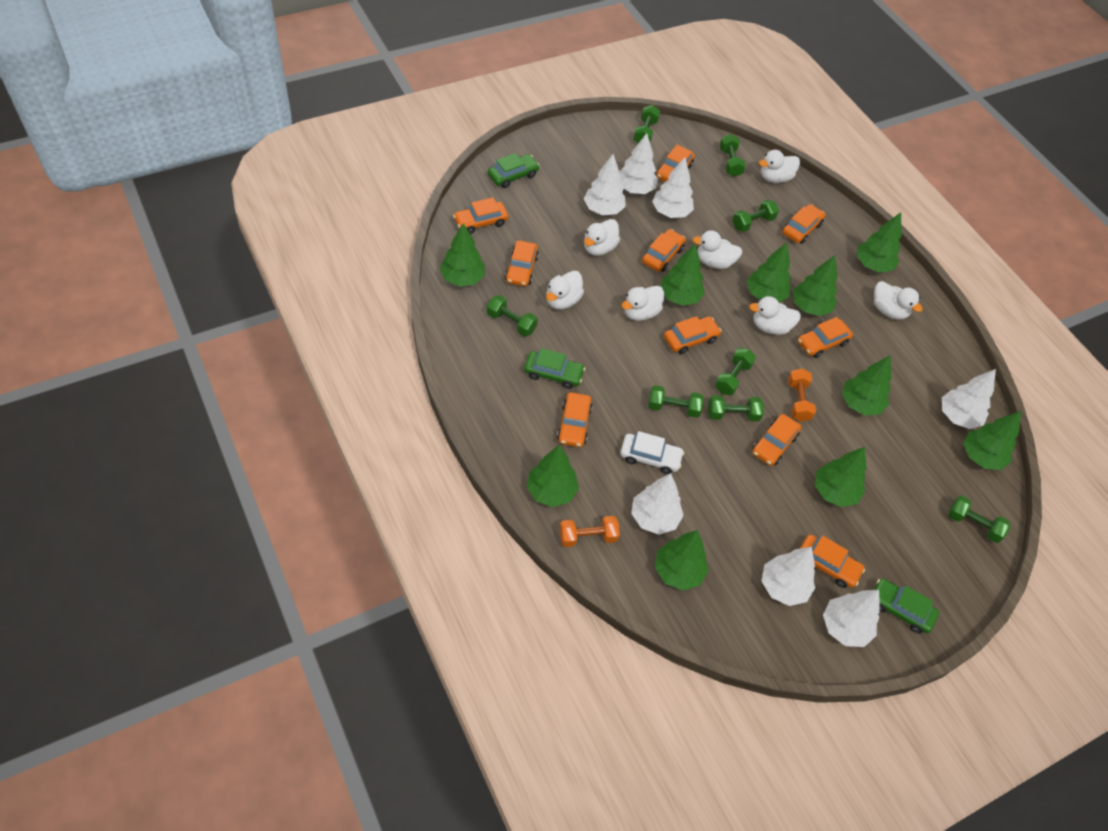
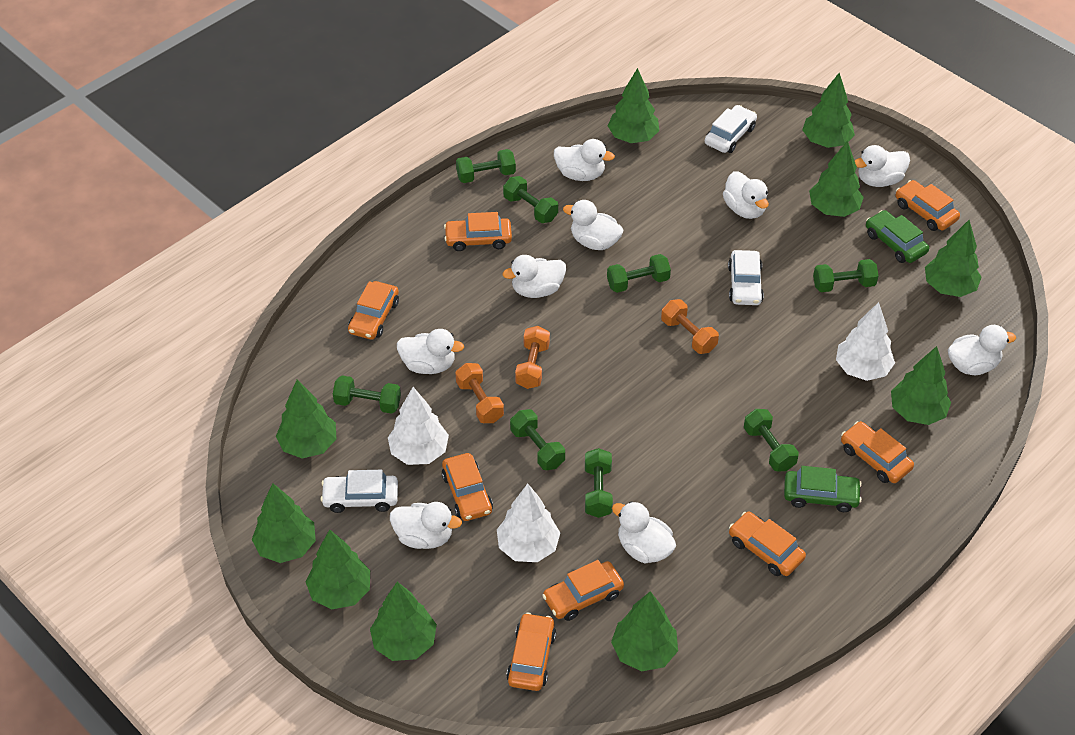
green car: [488,153,540,188] [524,348,585,389] [874,579,939,634] = 3 -> [784,466,862,512] [866,210,929,263] = 2
orange car: [453,197,509,234] [505,241,539,287] [557,392,593,447] [642,229,686,272] [656,145,695,182] [664,316,721,354] [752,414,802,466] [782,204,826,244] [798,317,853,358] [800,534,865,588] = 10 -> [348,281,399,340] [442,453,493,521] [444,212,512,251] [506,613,556,691] [542,560,624,621] [729,512,806,576] [841,421,914,483] [896,180,960,231] = 8
orange dumbbell: [559,516,620,547] [788,368,816,422] = 2 -> [456,363,504,423] [515,326,550,389] [661,299,719,354] = 3
white car: [620,431,684,474] = 1 -> [320,470,398,513] [705,105,757,153] [728,250,764,305] = 3
white duck: [546,271,584,309] [584,219,620,256] [621,286,664,321] [692,230,742,269] [749,296,801,335] [759,150,800,183] [874,281,923,319] = 7 -> [390,502,462,549] [397,329,464,374] [503,255,566,298] [554,139,615,181] [563,200,623,250] [612,501,676,563] [723,171,769,219] [855,145,910,187] [948,325,1016,375] = 9
white tree: [584,154,626,215] [619,133,658,194] [631,473,684,535] [652,157,694,218] [762,547,815,606] [823,590,880,647] [942,369,996,429] = 7 -> [388,387,449,465] [497,484,560,562] [836,302,895,381] = 3

